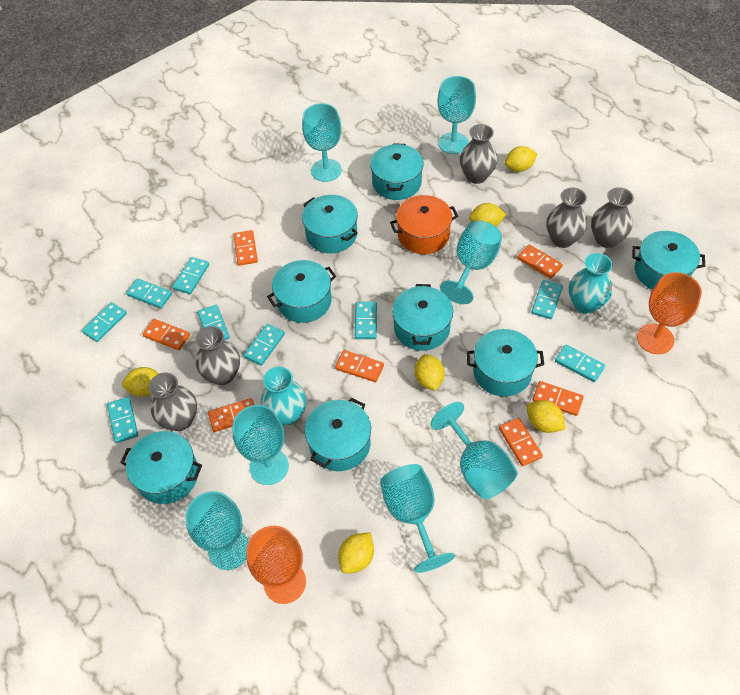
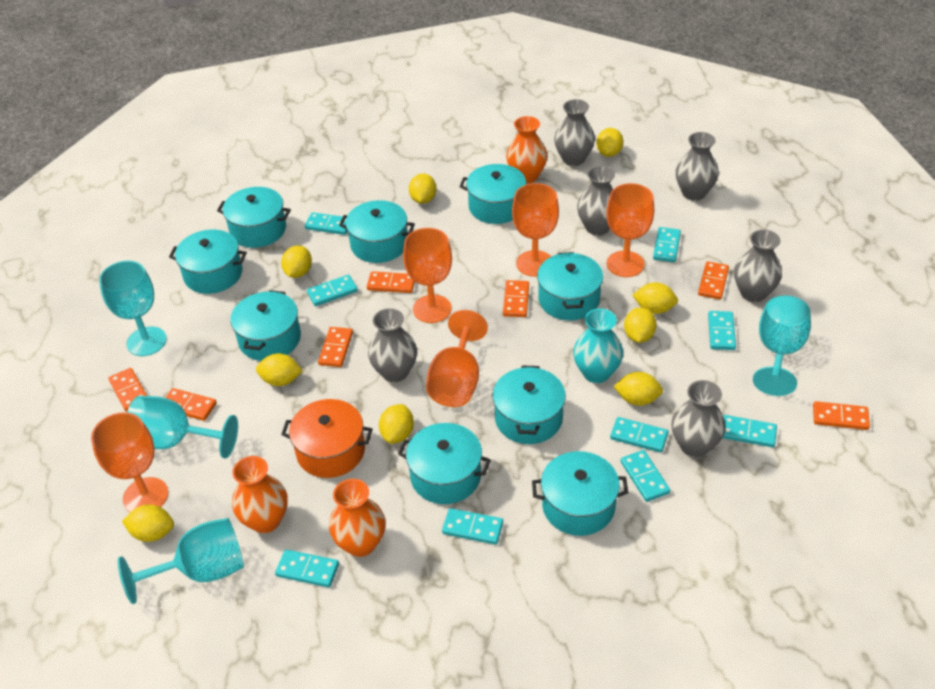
grey vase: [148,373,197,431] [195,326,240,385] [460,124,497,184] [547,187,587,248] [591,187,634,248] = 5 -> [368,308,417,382] [554,99,595,166] [577,166,615,235] [672,380,725,457] [676,132,719,201] [734,230,782,302] = 6
orange goblet: [246,526,306,604] [637,272,702,354] = 2 -> [91,412,168,512] [403,228,452,323] [426,310,488,407] [512,183,559,277] [606,183,654,277] = 5
orange vase: none = 0 -> [232,456,288,533] [329,479,386,557] [506,116,548,184] = 3
turquoise goblet: [185,491,249,570] [232,405,289,485] [302,103,342,182] [380,464,455,573] [431,402,518,499] [437,76,476,154] [440,221,502,304] = 7 -> [99,261,167,356] [118,518,244,604] [127,396,238,458] [753,295,811,396] = 4
turquoise pot: [120,431,202,504] [267,260,336,323] [302,195,358,253] [305,397,371,471] [370,143,424,200] [392,284,453,351] [467,329,544,397] [632,231,705,290] = 8 -> [169,230,247,294] [217,187,291,248] [230,290,301,361] [339,200,415,263] [398,423,491,504] [459,164,526,224] [492,365,566,444] [532,451,628,536] [537,252,603,320] = 9
turquoise vase: [261,367,306,426] [569,253,613,314] = 2 -> [573,308,623,383] = 1
yellow lemon: [122,367,159,397] [338,532,374,574] [415,354,445,391] [469,203,506,227] [505,146,537,172] [527,400,566,433] = 6 -> [122,504,174,542] [256,353,303,386] [281,246,312,278] [379,404,414,444] [409,173,437,204] [596,128,623,157] [613,372,663,406] [624,307,657,343] [633,282,678,314] = 9

